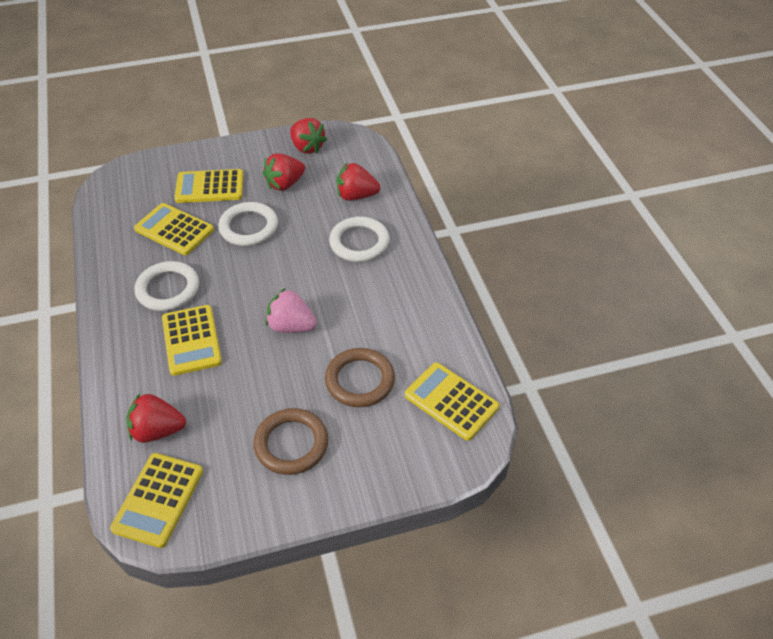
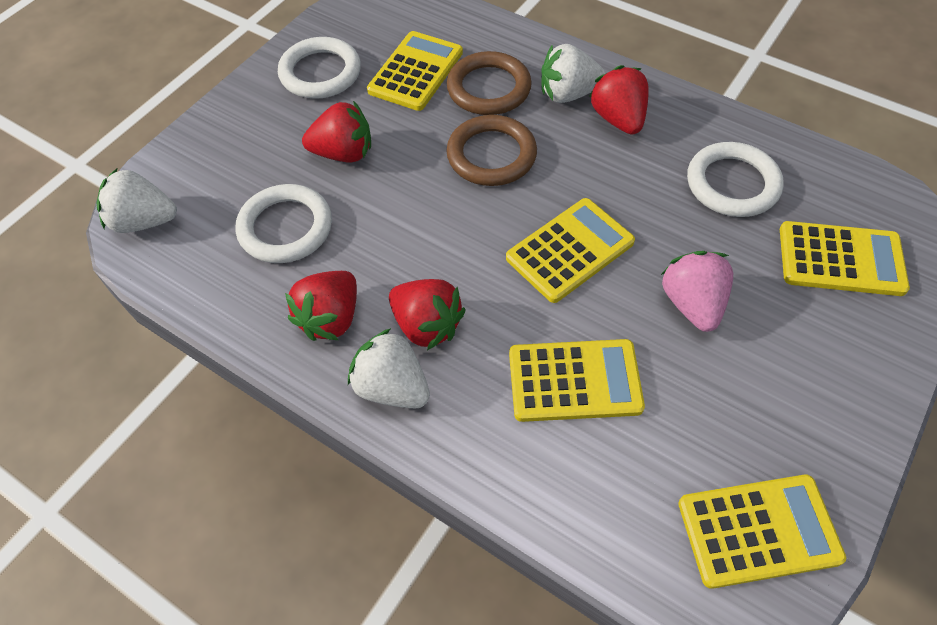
white strawberry: none = 0 -> [97,169,177,233] [348,328,430,408] [541,44,606,103] = 3

